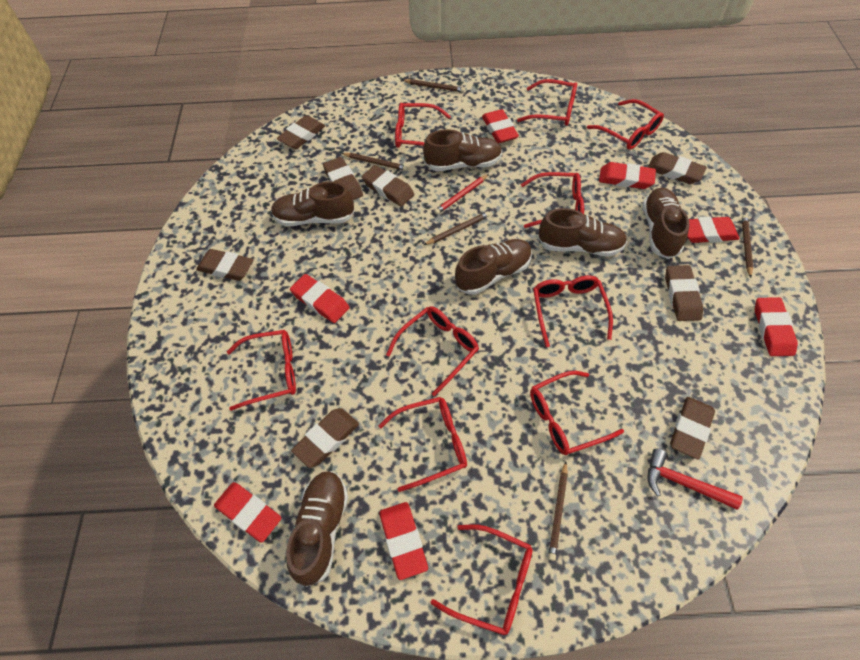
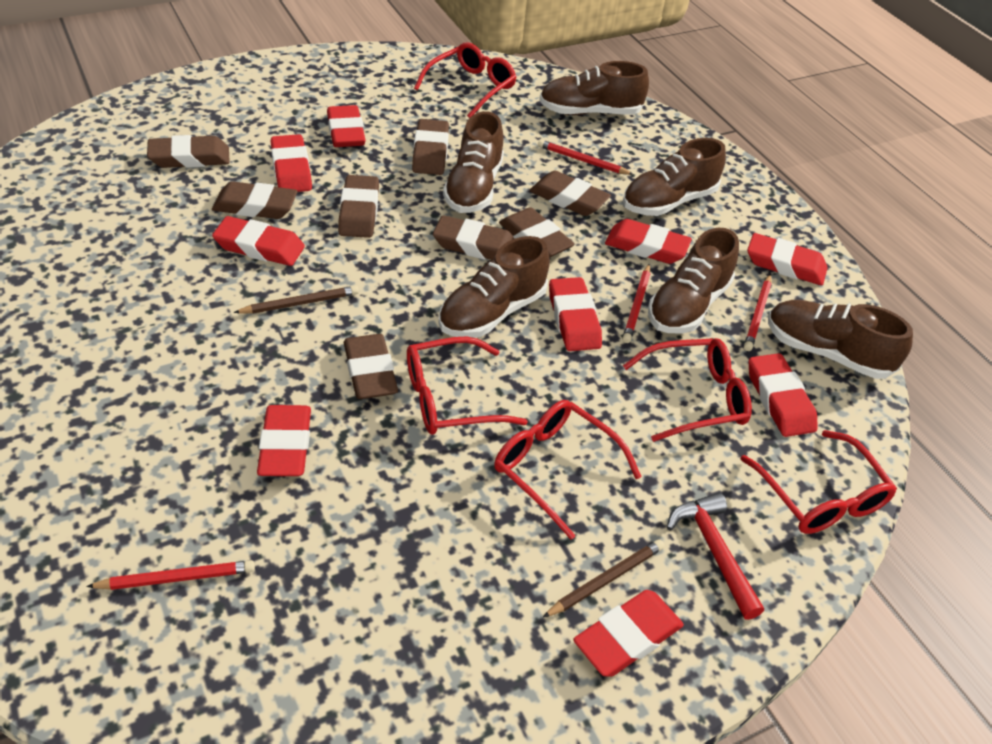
brown pencil: [342,153,408,171] [402,79,465,93] [424,211,490,245] [548,461,568,561] [742,215,753,278] = 5 -> [233,286,359,314] [542,539,665,618] = 2
red eraser: [214,482,281,543] [290,274,350,323] [380,502,428,580] [482,109,519,143] [599,162,656,189] [687,217,739,243] [755,297,798,356] = 7 -> [212,216,305,266] [257,405,311,476] [271,134,312,192] [327,105,366,147] [549,277,602,351] [573,590,684,677] [605,219,692,264] [747,233,828,285] [749,353,818,437] = 9
red glasses: [227,330,296,411] [378,397,467,492] [386,306,479,396] [395,103,451,148] [431,524,533,635] [517,79,577,126] [521,172,584,228] [530,371,624,455] [533,275,613,347] [587,99,664,150] = 10 -> [407,336,528,435] [414,42,517,118] [494,400,642,540] [623,338,752,442] [740,430,897,534] = 5
red pencil: [434,174,489,215] = 1 -> [86,560,255,590] [538,139,634,175] [622,264,650,343] [744,274,772,351] = 4

